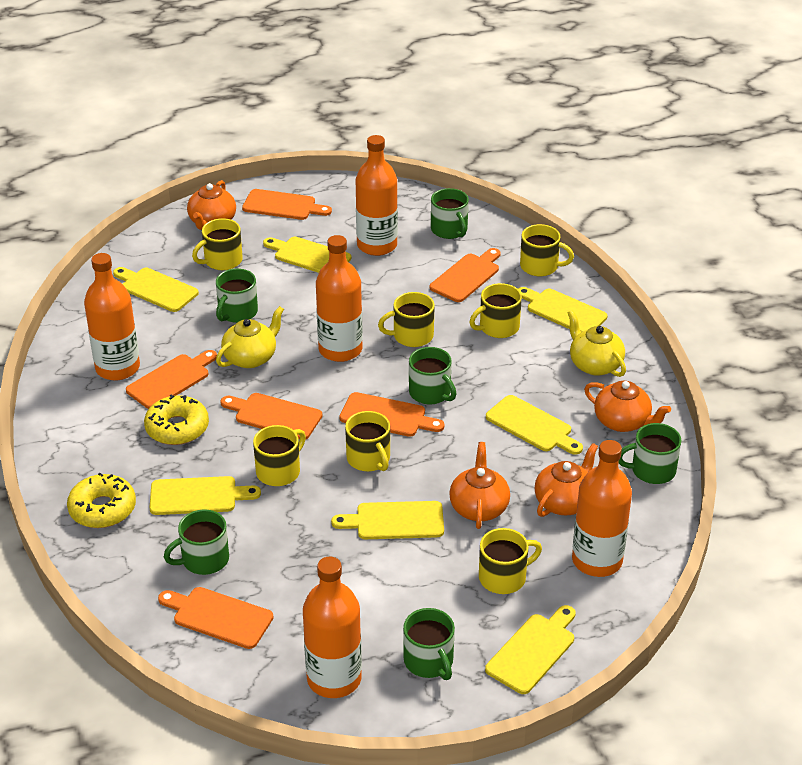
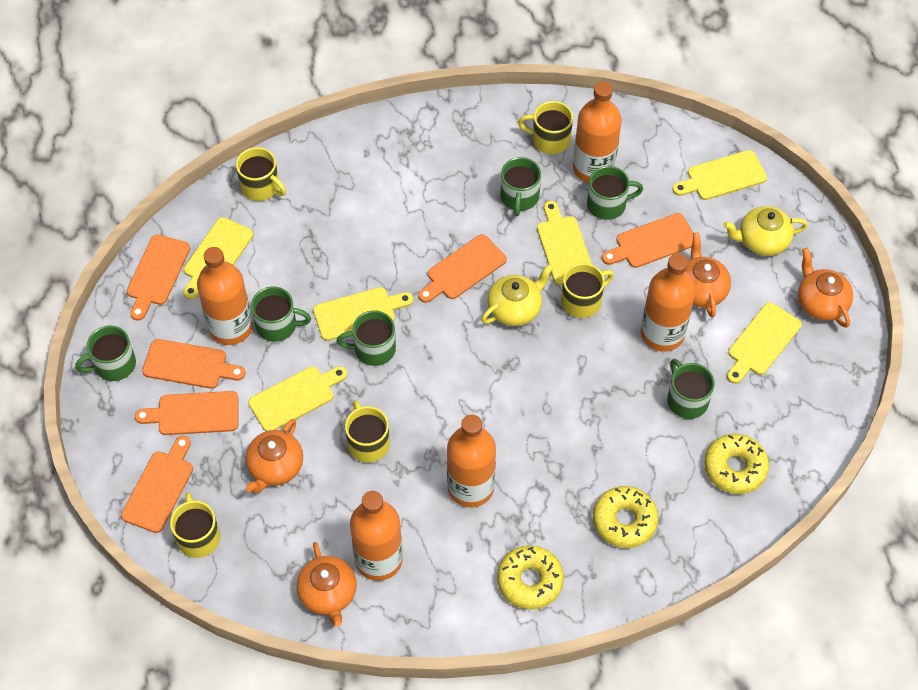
yellow cutting board: [113,267,199,312] [149,476,261,515] [263,237,352,273] [331,501,444,539] [485,605,576,694] [486,395,583,455] [518,287,608,332] = 7 -> [183,217,253,300] [248,366,347,432] [313,287,413,341] [537,201,592,285] [672,150,767,200] [727,302,802,384] = 6
yellow donut: [67,473,136,528] [144,394,209,445] = 2 -> [497,545,564,610] [593,486,659,548] [704,434,769,494] = 3
yellow mug: [192,218,243,270] [253,425,306,486] [345,411,390,471] [378,292,435,347] [469,283,522,338] [479,528,542,594] [520,224,574,276] = 7 -> [170,492,220,558] [236,147,286,201] [345,401,390,463] [518,101,573,154] [561,263,614,318] = 5

